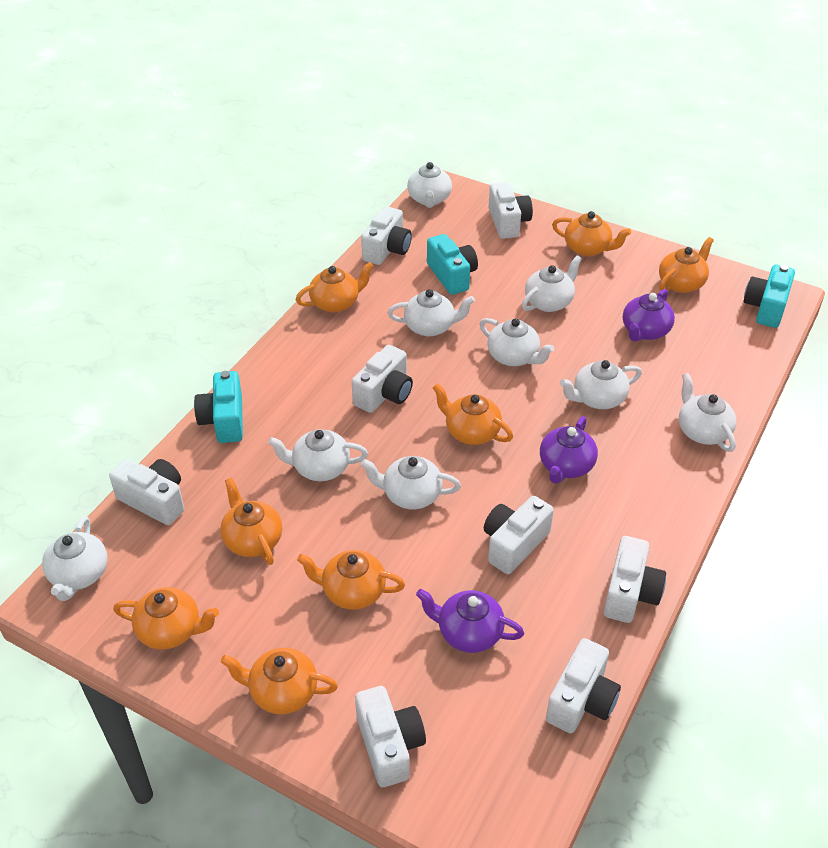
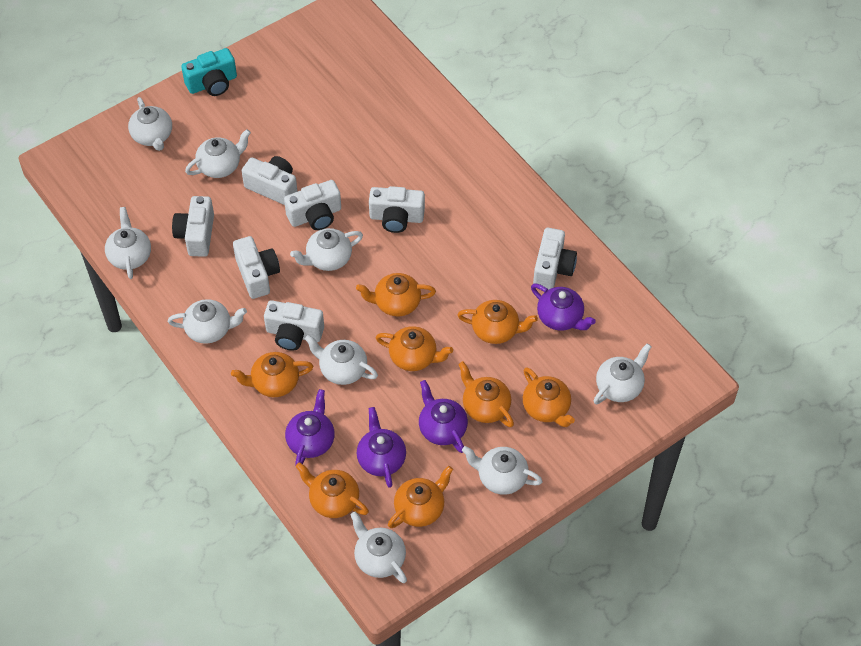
purple teapot: [416,589,524,653] [540,416,598,484] [623,289,675,342] = 3 -> [285,389,335,466] [357,407,406,488] [419,380,468,453] [531,284,596,331] = 4
turquoise camera: [194,371,243,443] [427,234,478,295] [744,265,795,328] = 3 -> [181,48,237,96] = 1
white camera: [109,459,184,525] [352,345,413,413] [355,686,426,787] [361,206,412,265] [484,496,554,574] [489,182,533,239] [546,638,621,733] [604,536,666,623] = 8 -> [172,196,214,257] [233,236,280,299] [242,156,298,205] [264,300,324,351] [284,180,341,230] [369,186,425,233] [533,228,577,290] = 7

